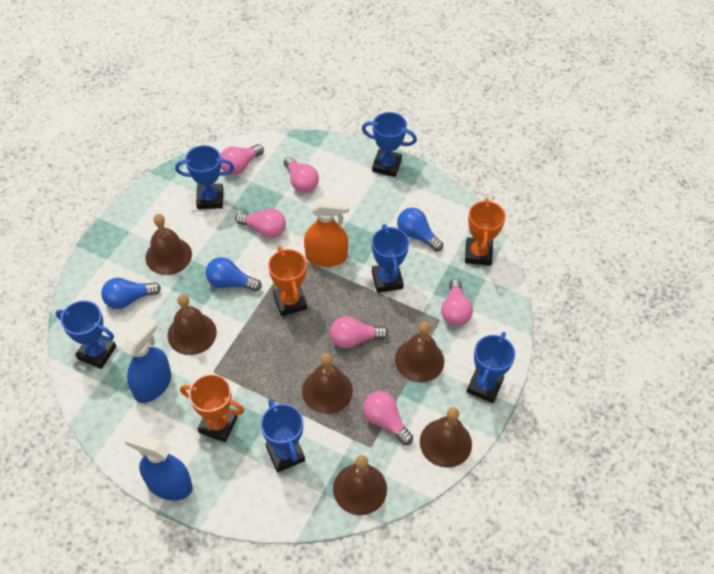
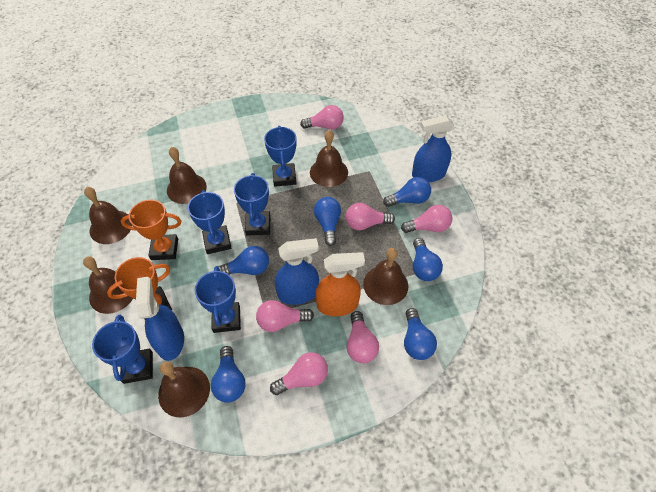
blue light bulb: [101,278,161,309] [206,257,262,292] [397,208,443,252] = 3 -> [211,346,246,403] [218,246,269,275] [314,197,341,246] [383,177,431,207] [404,308,437,360] [413,238,443,281] = 6
blue spray bottle: [122,317,171,403] [124,431,193,501] = 2 -> [136,277,184,361] [275,238,319,305] [412,115,455,182] = 3
blue trophy: [56,300,117,369] [175,145,234,209] [260,399,305,472] [362,112,417,177] [372,224,409,293] [467,332,515,403] = 6 -> [92,315,153,384] [188,190,231,254] [195,266,241,333] [234,173,270,235] [264,126,297,187] = 5
orange trophy: [180,374,244,442] [268,247,307,316] [465,198,506,266] = 3 -> [107,257,172,319] [121,200,181,260] = 2

